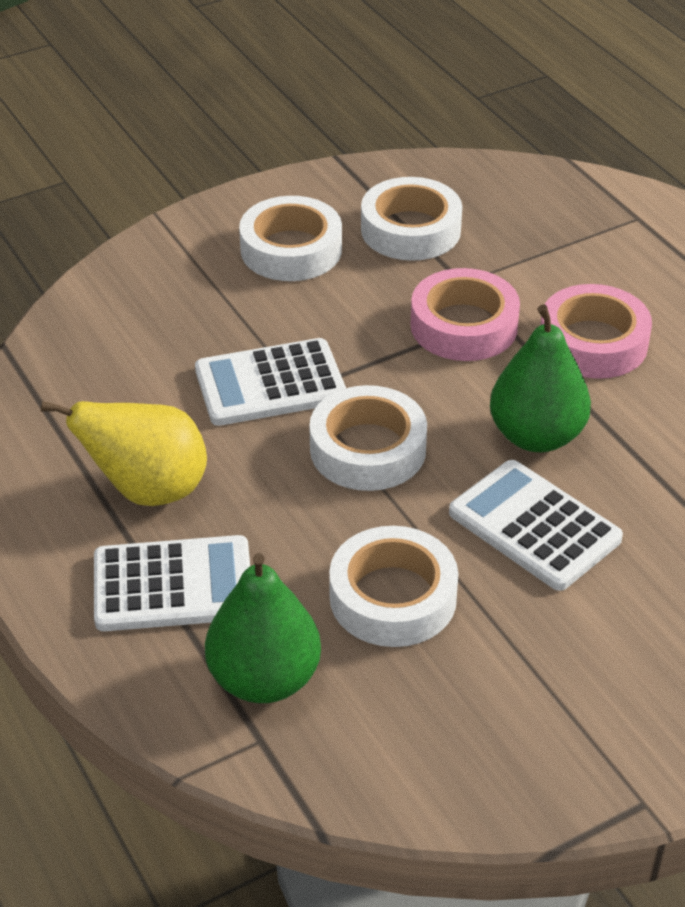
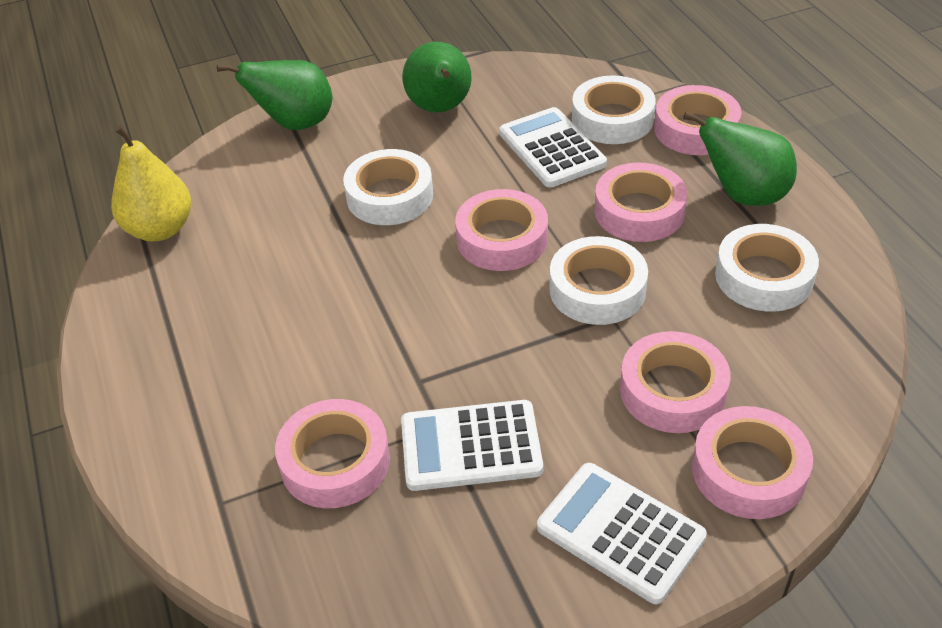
green pear: [205,553,321,703] [490,304,591,452] = 2 -> [217,60,332,130] [402,42,472,113] [683,112,797,206] = 3
pink tape: [410,268,520,361] [540,284,652,379] = 2 -> [275,399,390,508] [455,189,548,271] [594,162,687,242] [620,331,730,433] [654,85,741,155] [692,406,813,519] = 6

